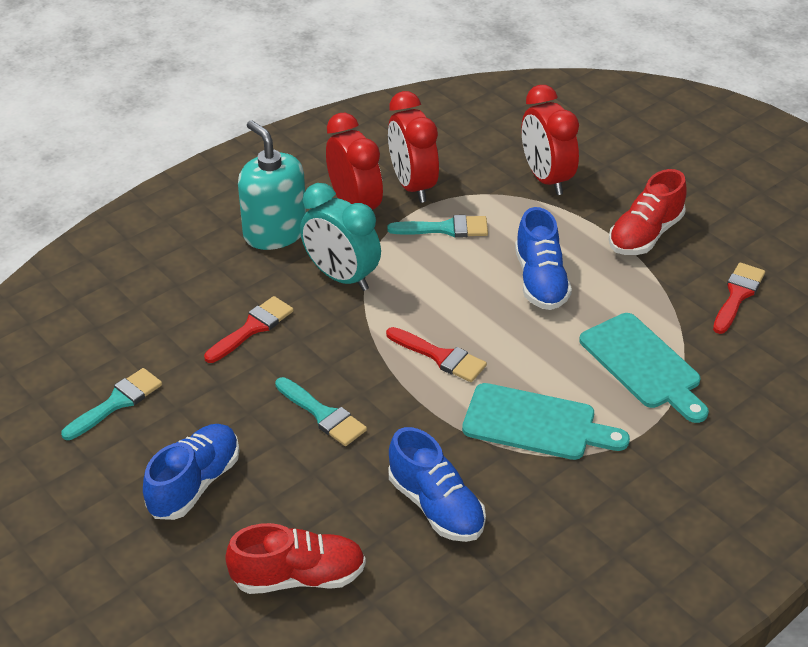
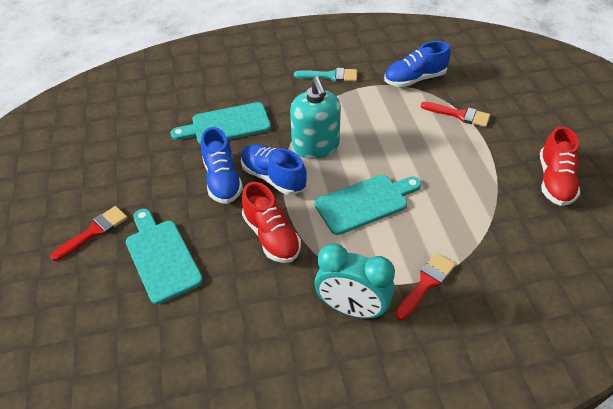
red clock: [326,113,383,210] [388,91,439,203] [521,85,579,195] = 3 -> none = 0
turquoise brush: [61,368,162,440] [275,377,367,446] [387,215,488,237] = 3 -> [294,68,357,82] = 1
turquoise cutting board: [462,383,630,460] [579,313,709,423] = 2 -> [126,209,203,304] [170,102,271,144] [315,175,421,235] = 3

